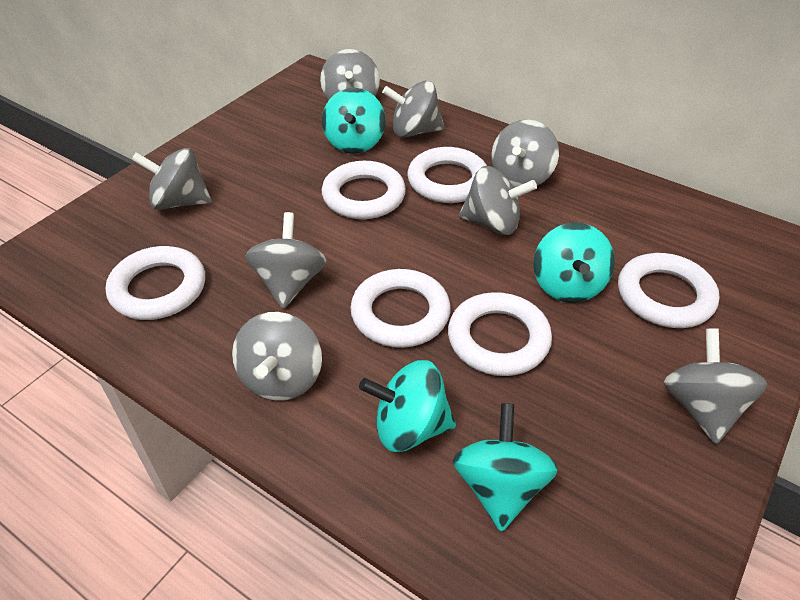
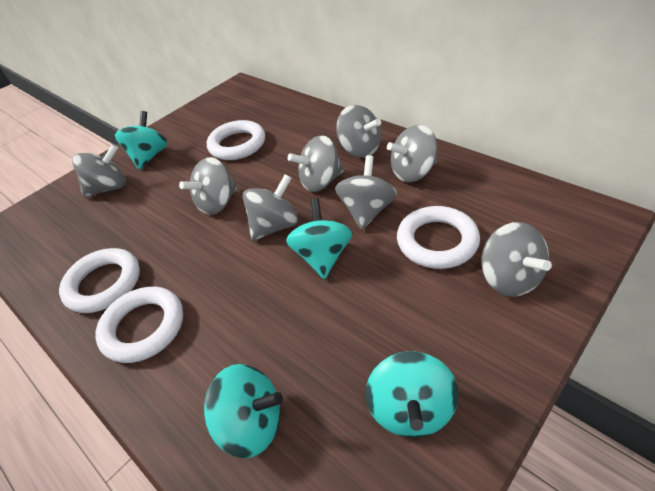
white ring: [106,246,205,320] [322,161,406,219] [350,269,451,348] [407,147,487,203] [448,292,552,376] [618,253,720,328] = 6 -> [59,248,140,313] [95,286,183,363] [207,120,265,160] [397,206,480,269] = 4

